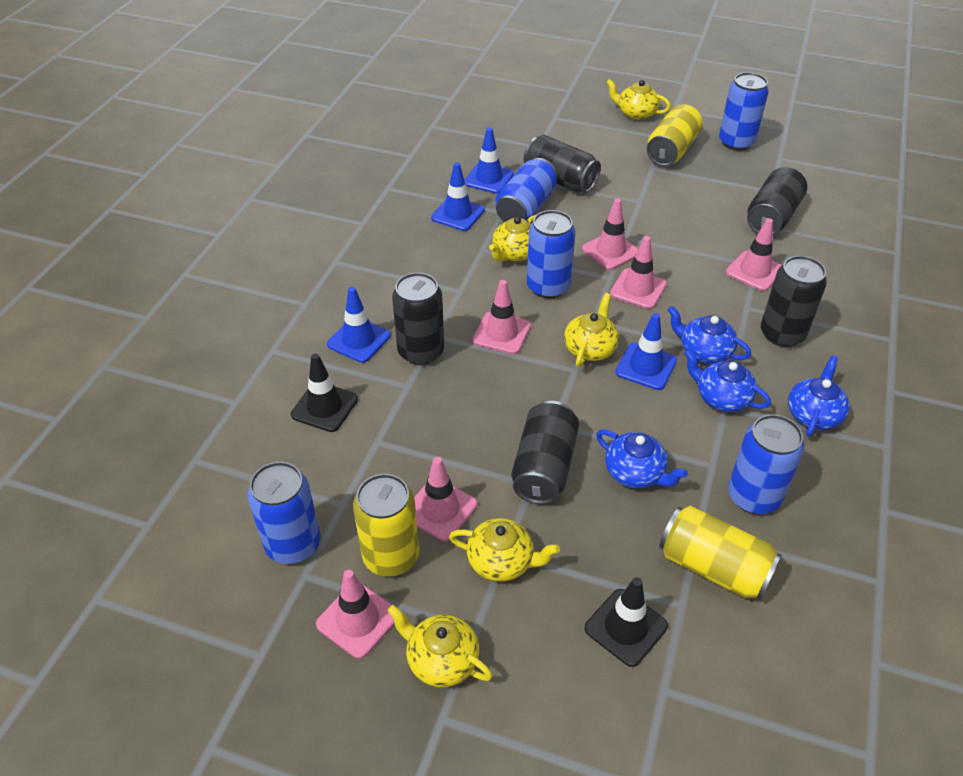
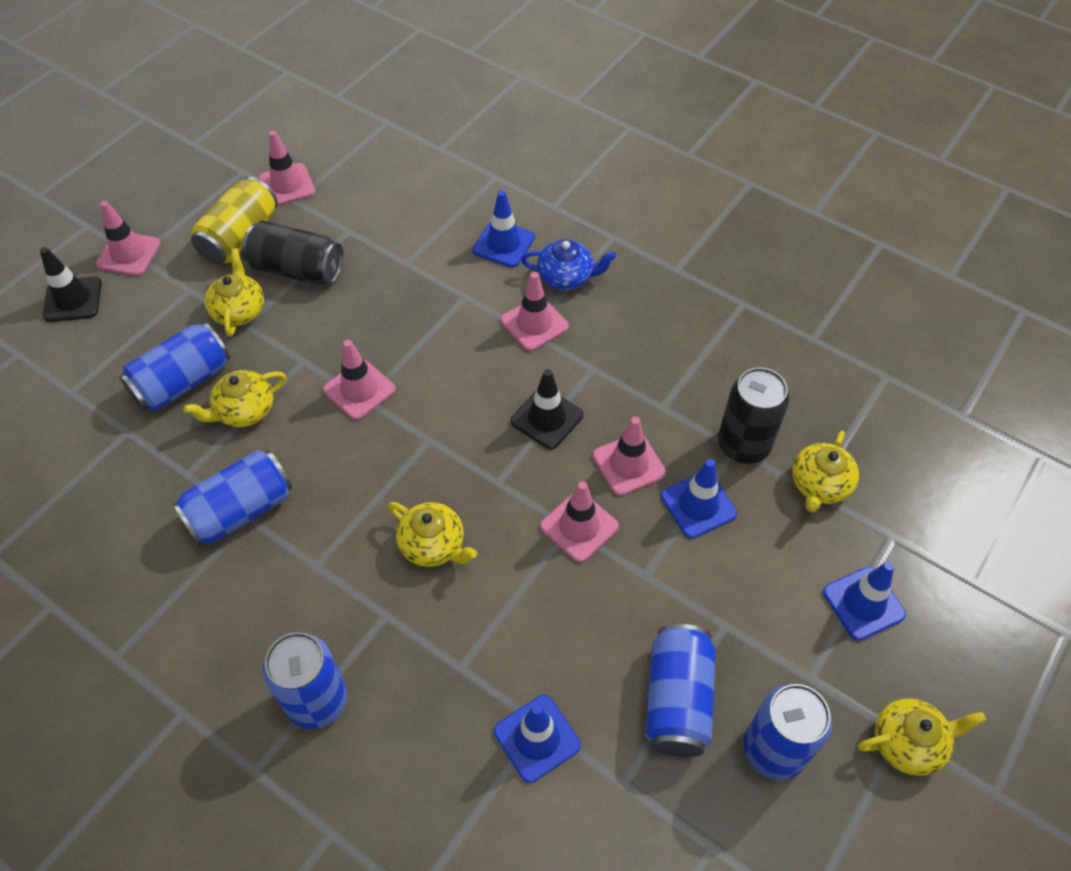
black can: [392,273,444,365] [511,401,579,504] [524,135,601,193] [747,167,807,235] [761,256,827,347] = 5 -> [242,221,343,285] [718,367,789,464] = 2
blue teapot: [596,429,688,488] [668,306,751,364] [684,349,771,412] [788,356,850,437] = 4 -> [521,239,616,290] = 1
yellow can: [353,474,419,577] [647,104,703,166] [659,506,782,600] = 3 -> [191,177,278,264] = 1

